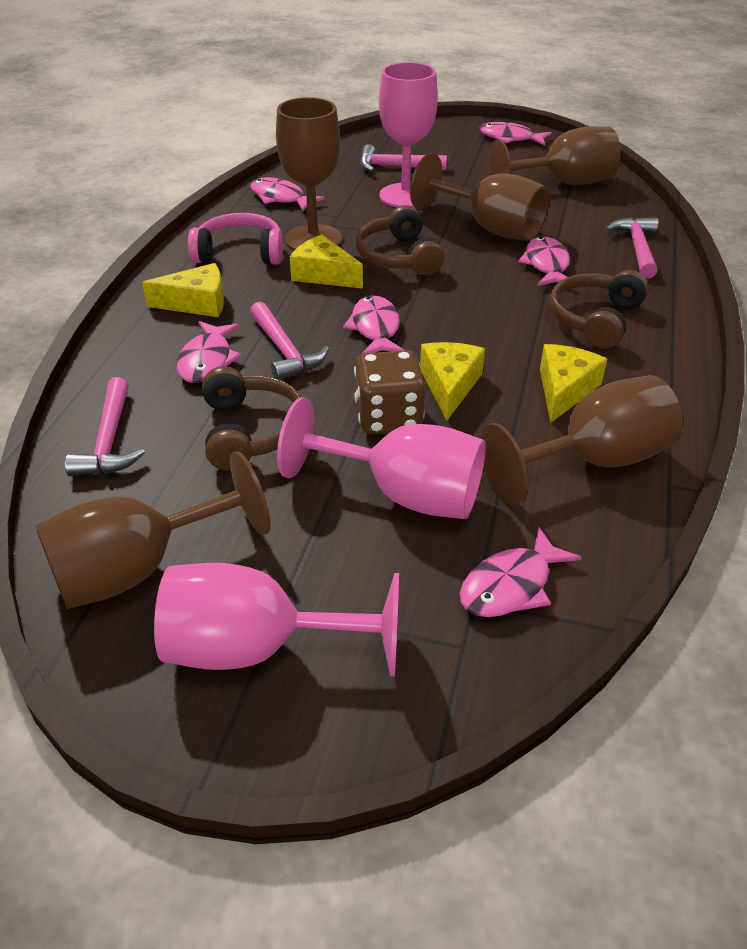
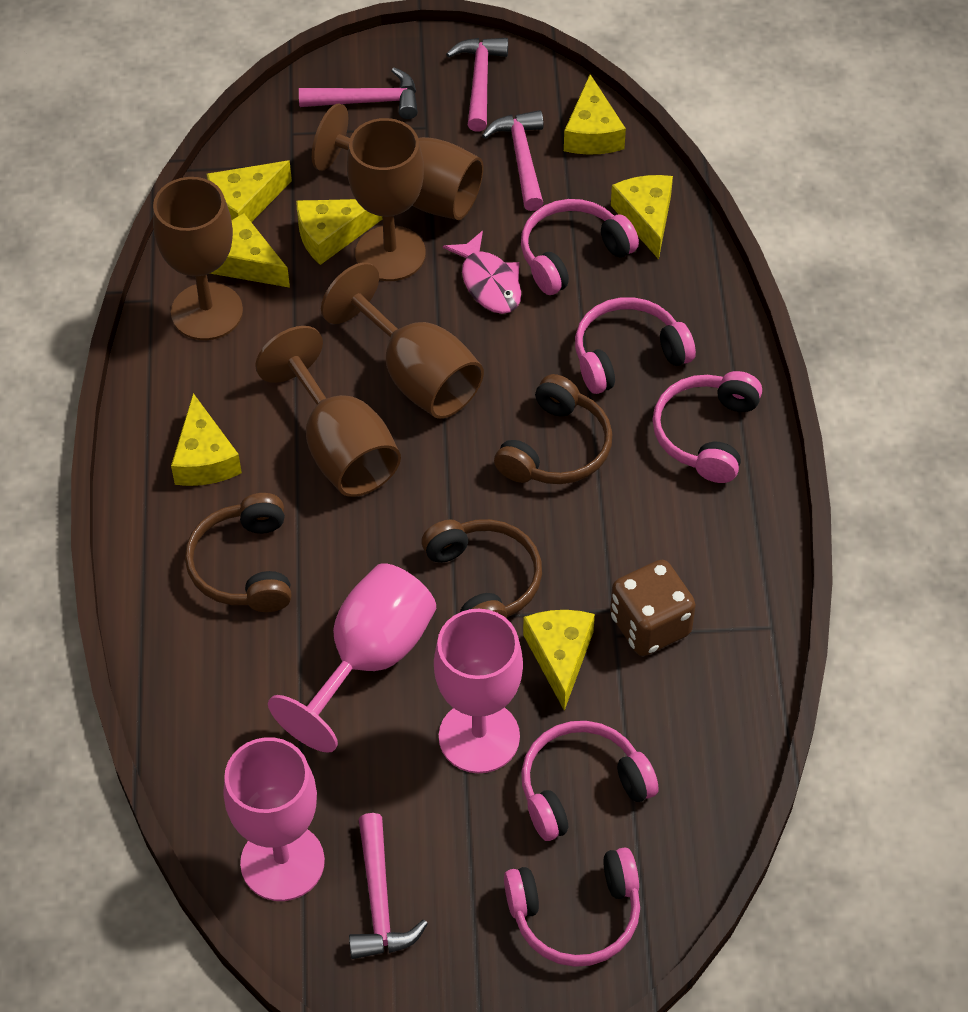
pink fish: [177,321,241,383] [250,177,325,211] [343,295,404,354] [460,527,582,617] [480,122,552,146] [518,236,570,286] = 6 -> [443,231,521,314] = 1
pink headphones: [188,213,283,265] = 1 -> [504,847,640,967] [521,199,639,295] [521,721,658,841] [575,297,696,394] [653,371,762,483] = 5
yellow cheese: [142,263,224,317] [290,234,363,289] [420,342,485,421] [540,344,607,423] = 4 -> [171,393,242,486] [207,161,292,222] [210,213,290,288] [296,199,382,265] [523,610,595,711] [564,74,626,155] [611,175,673,259] = 7

